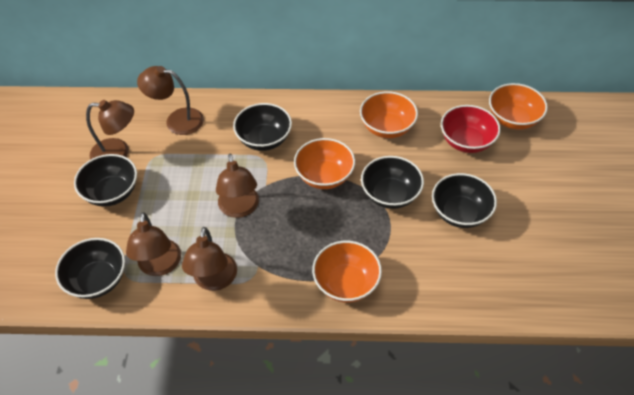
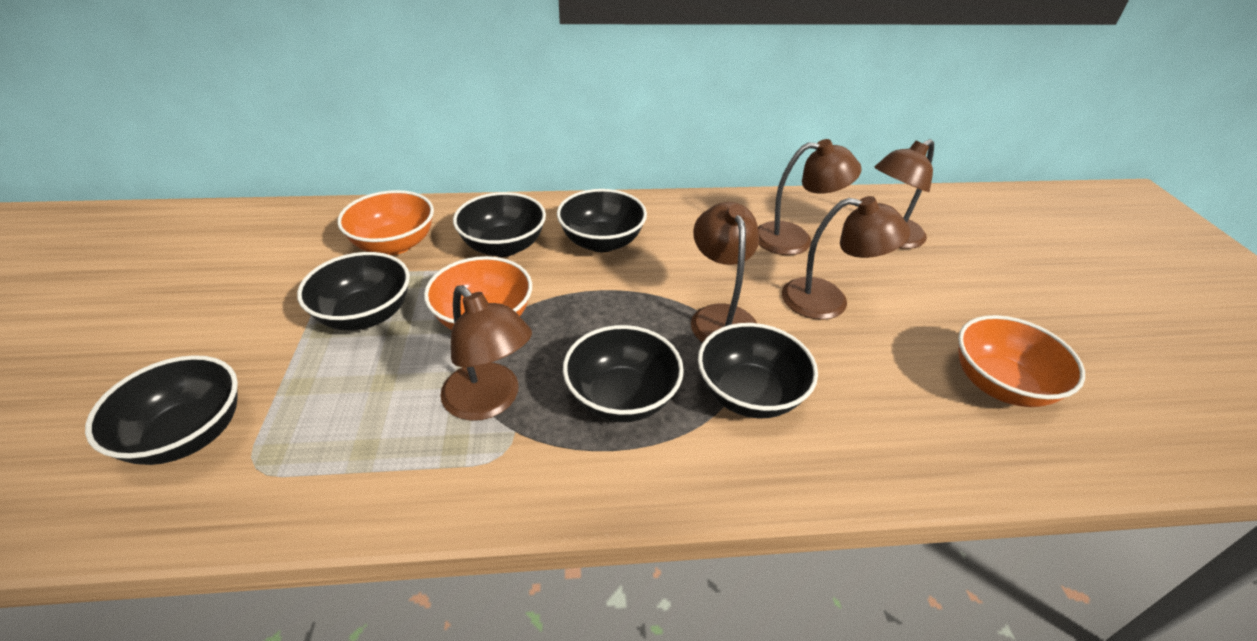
black bowl: [55,238,125,299] [74,154,137,207] [233,103,292,151] [361,156,424,209] [432,173,497,228] = 5 -> [85,355,238,465] [297,252,410,330] [453,192,546,257] [557,189,647,252] [563,325,684,422] [698,323,818,418] = 6
orange bowl: [294,138,355,189] [312,241,382,303] [360,91,418,138] [489,83,548,130] = 4 -> [337,190,434,255] [424,256,532,330] [958,315,1085,407] = 3
red bowl: [441,105,501,153] = 1 -> none = 0

